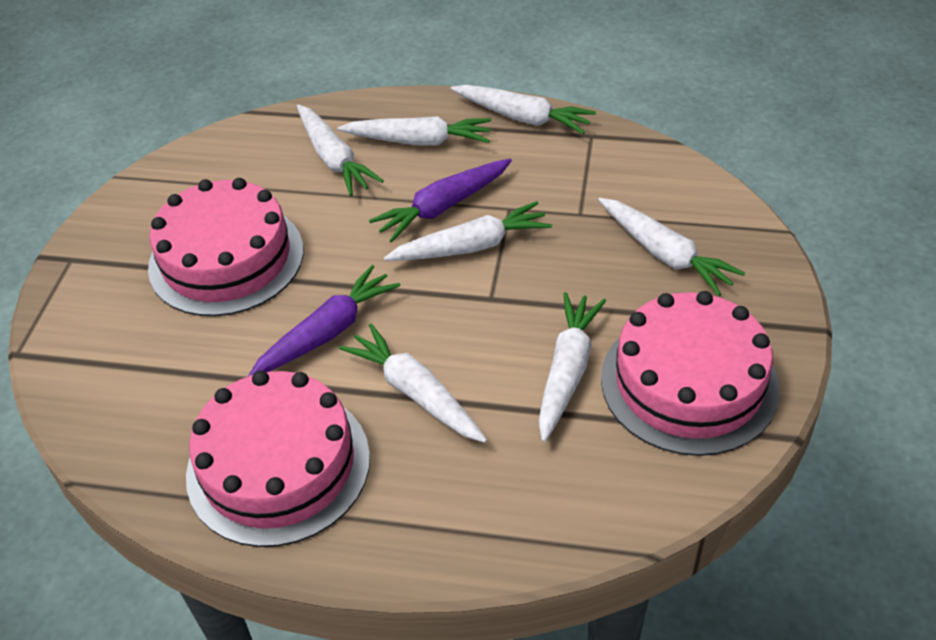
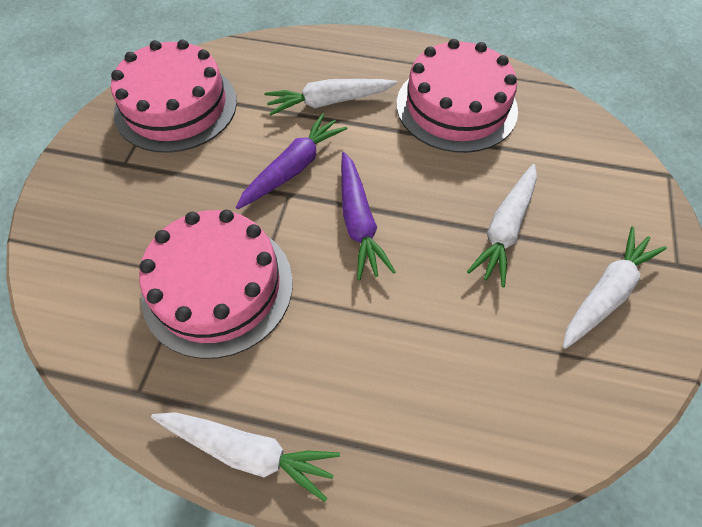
white carrot: [297,105,384,196] [337,116,491,145] [339,324,487,443] [384,201,552,261] [451,85,596,134] [538,292,606,442] [598,198,745,296] = 7 -> [151,412,340,502] [265,79,397,116] [467,164,537,287] [563,226,667,349] = 4

